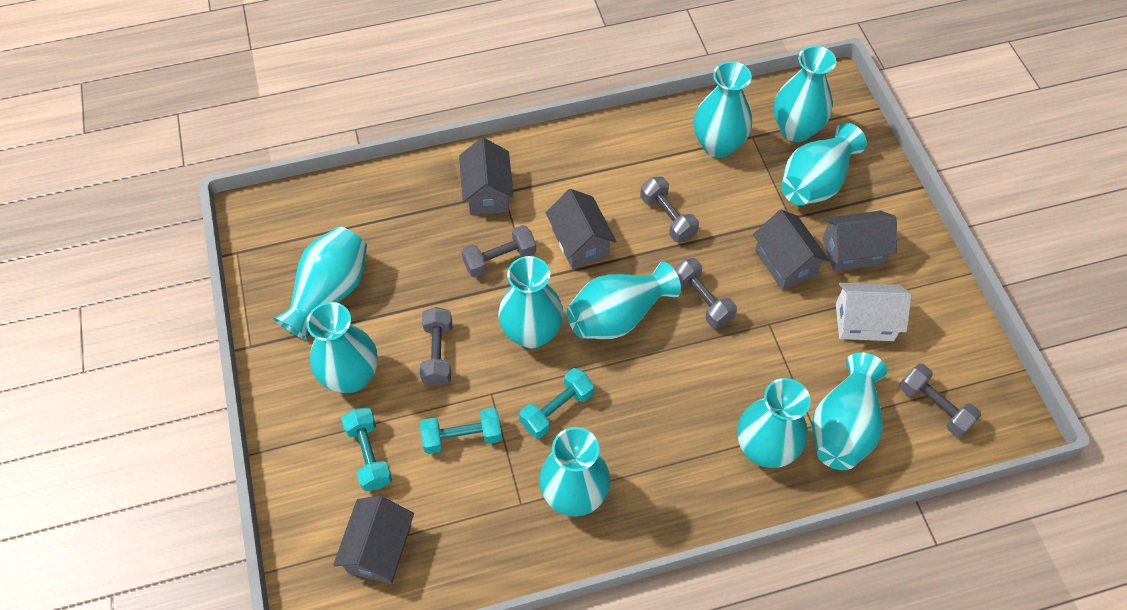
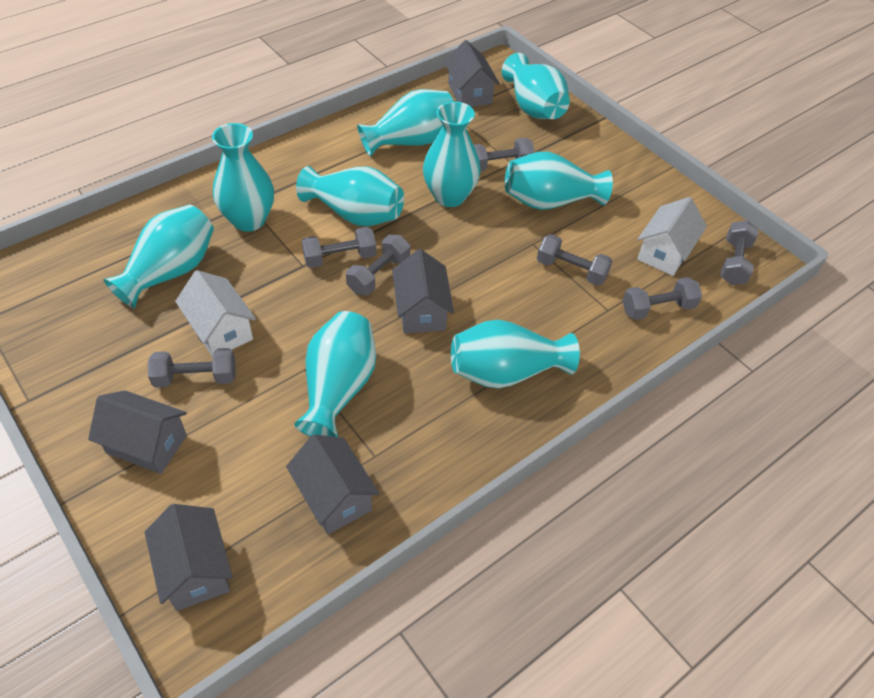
grey dumbbell: [420,307,452,386] [461,225,536,277] [640,177,699,242] [674,258,737,328] [899,364,981,437] = 5 -> [148,348,236,388] [302,227,376,268] [346,235,410,295] [474,138,535,171] [537,234,613,286] [622,277,702,320] [720,220,759,285] = 7
turquoise dumbbell: [341,408,392,491] [420,408,502,454] [519,368,594,438] = 3 -> none = 0
turquoise vase: [273,226,367,340] [306,302,378,393] [498,256,564,348] [539,427,610,517] [566,262,681,339] [694,61,752,158] [737,378,811,468] [774,46,836,142] [781,123,867,205] [812,352,887,470] = 10 -> [104,205,214,308] [212,123,274,232] [294,311,376,437] [296,166,404,226] [357,89,454,157] [423,101,481,207] [451,320,580,388] [502,53,570,119] [505,152,613,210] = 9
white house: [836,283,912,341] = 1 -> [175,270,256,356] [637,197,707,276] = 2

